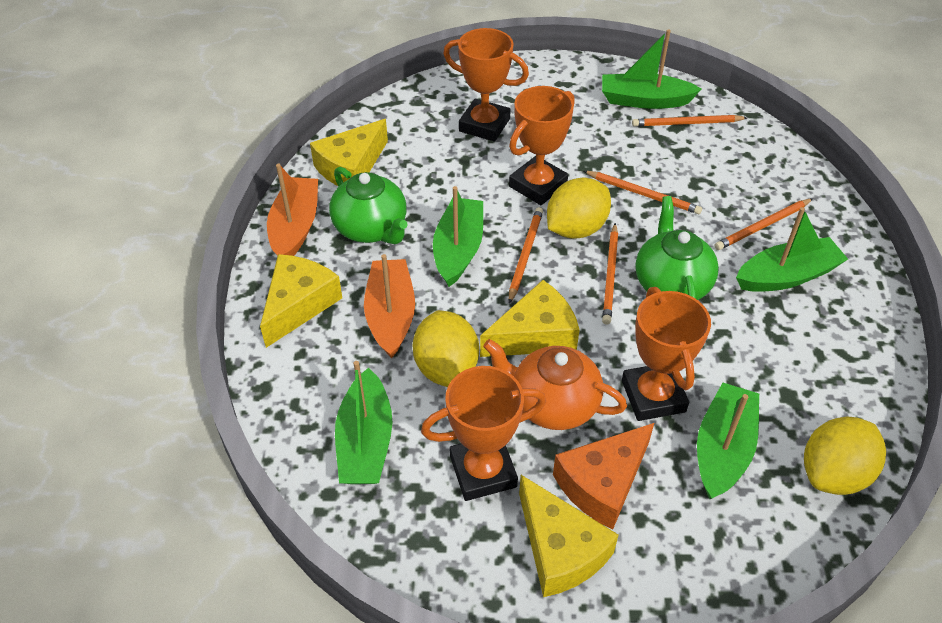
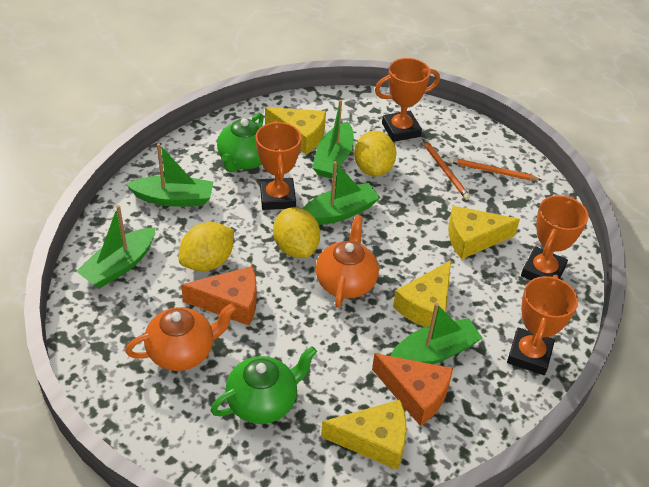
orange boat: [267,164,318,256] [364,254,415,359] = 2 -> none = 0
orange cheese: [553,423,654,529] = 1 -> [181,266,257,326] [372,353,453,426] = 2
orange pencil: [509,207,543,304] [584,171,702,214] [602,223,618,324] [632,115,747,127] [715,198,813,250] = 5 -> [423,139,470,200] [449,157,541,181] = 2
orange teapot: [483,339,627,430] = 1 -> [125,303,236,371] [316,215,379,308] = 2

